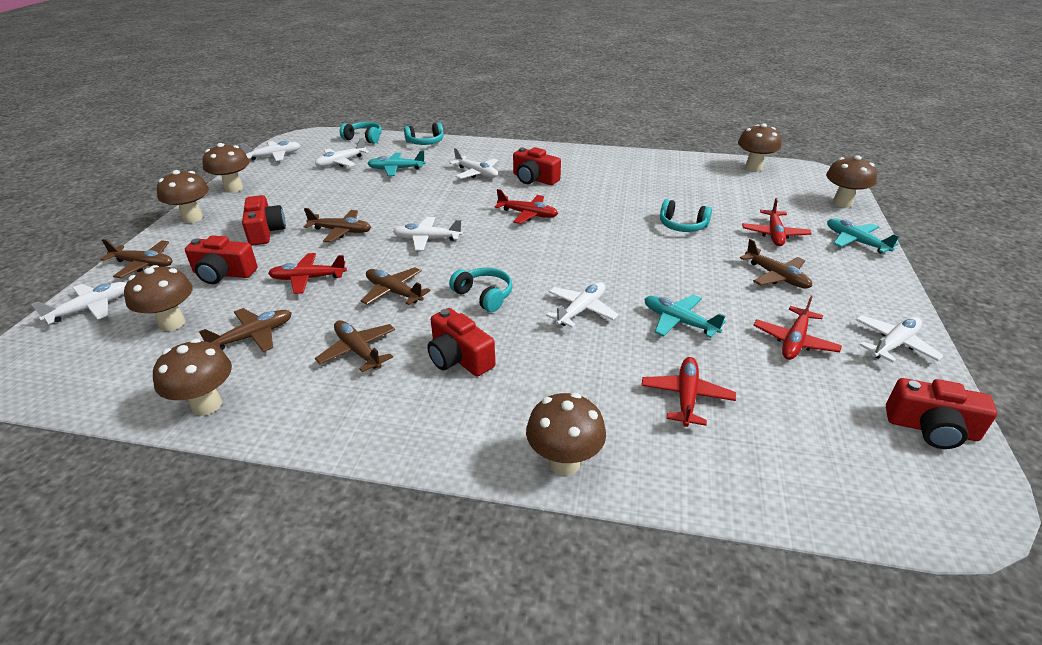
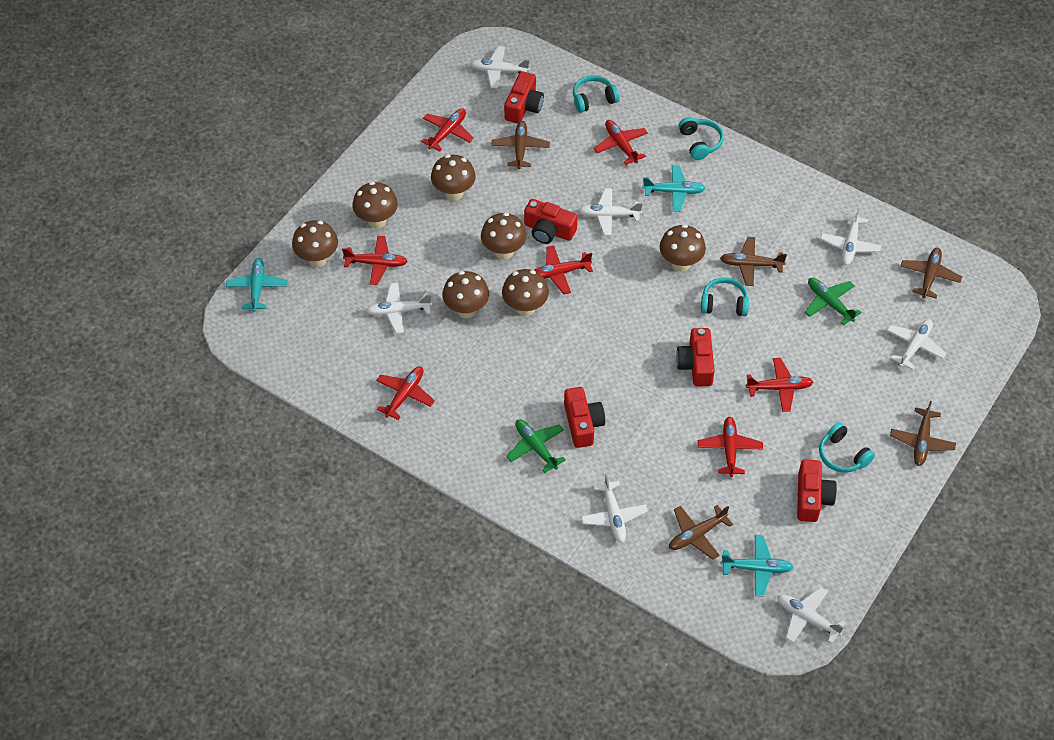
brown plane: [100,239,172,278] [199,308,292,352] [304,208,371,242] [315,320,395,372] [361,267,431,305] [740,239,812,289] = 6 -> [491,121,550,169] [669,505,733,560] [720,237,787,286] [890,401,956,466] [901,248,962,298] = 5
green plane: none = 0 -> [506,419,566,473] [805,278,862,325] = 2
red plane: [268,253,347,294] [494,189,558,224] [641,357,736,427] [742,198,812,246] [753,295,842,360] = 5 -> [342,236,408,285] [376,366,435,420] [421,108,474,151] [534,245,593,294] [594,120,648,165] [698,417,763,477] [746,358,813,412] = 7

